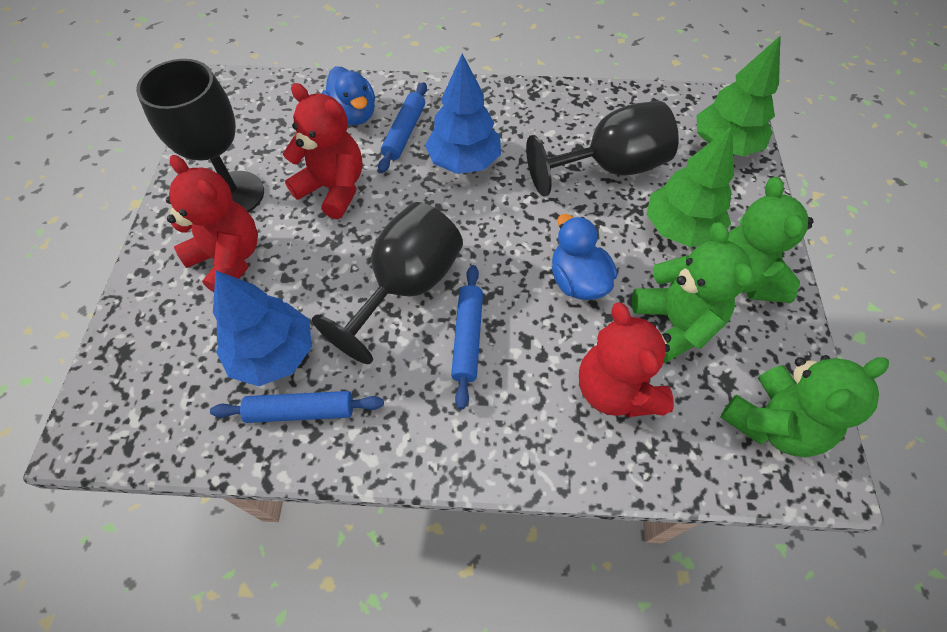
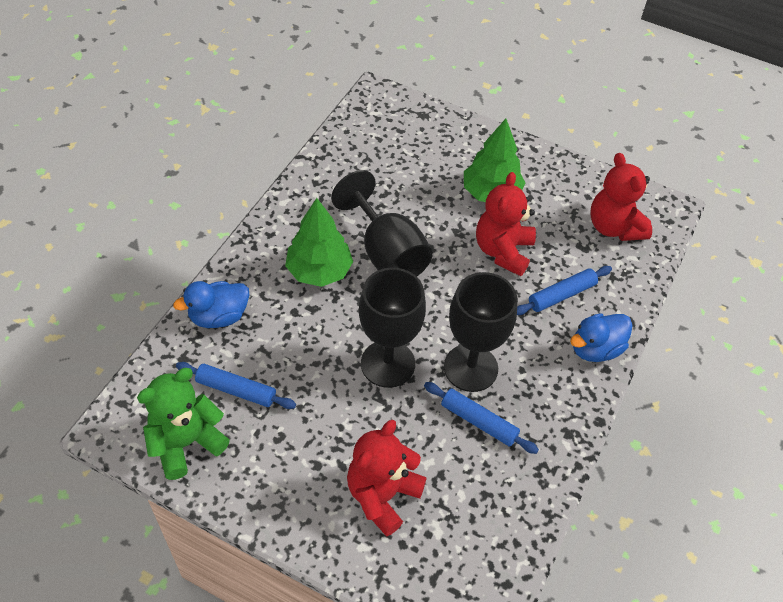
blue tree: [213,271,312,386] [425,54,501,174] = 2 -> none = 0
green teddy bear: [632,222,754,363] [720,355,889,457] [728,177,813,303] = 3 -> [137,368,230,480] = 1

